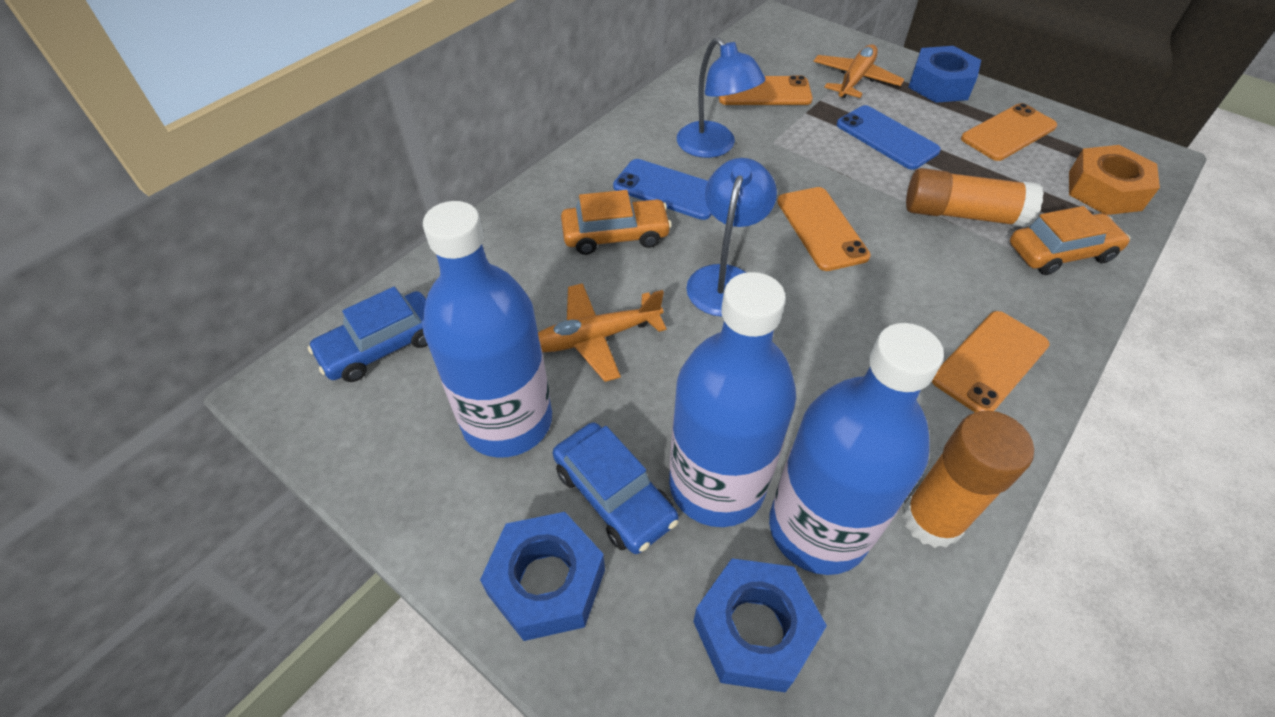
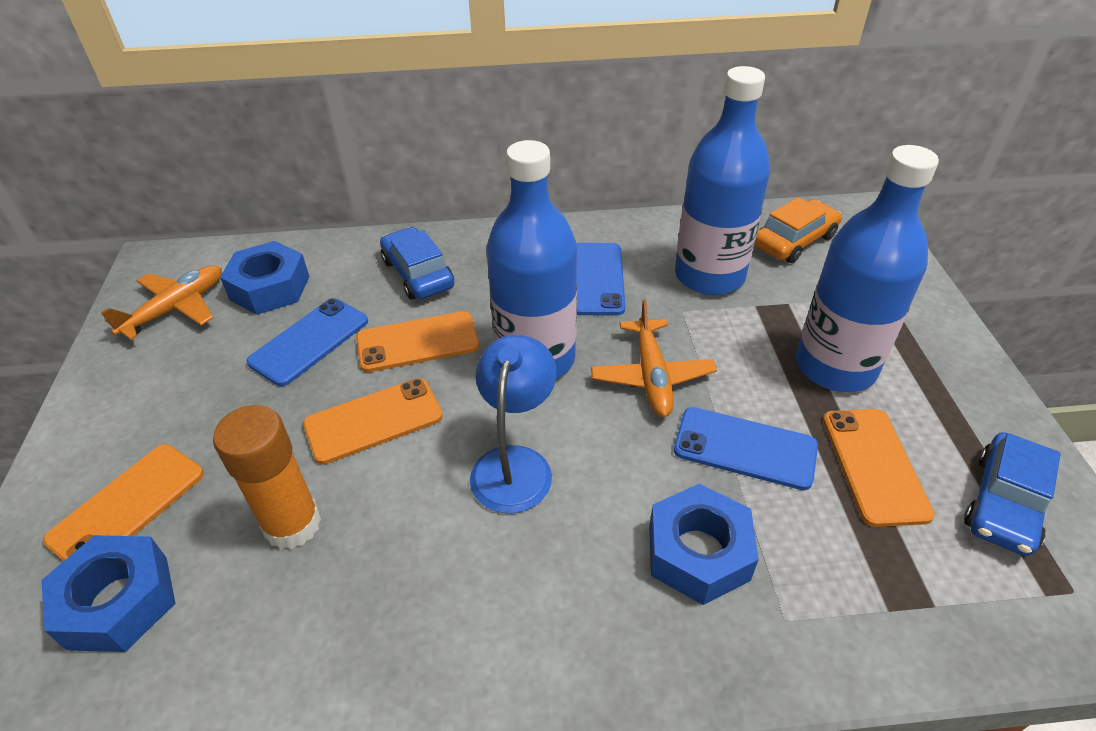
blue lamp: [677,37,765,158] [686,158,777,317] = 2 -> [470,335,557,513] = 1
blue phone: [613,159,712,220] [837,105,941,170] = 2 -> [246,298,368,386] [577,243,625,315] [674,407,818,490] = 3
orange car: [561,190,672,255] [1010,206,1130,275] = 2 -> [754,197,842,263] = 1
orange glue stick: [902,411,1034,548] [906,168,1044,227] = 2 -> [213,405,321,549] = 1
orange nut: [1069,145,1160,215] = 1 -> none = 0

